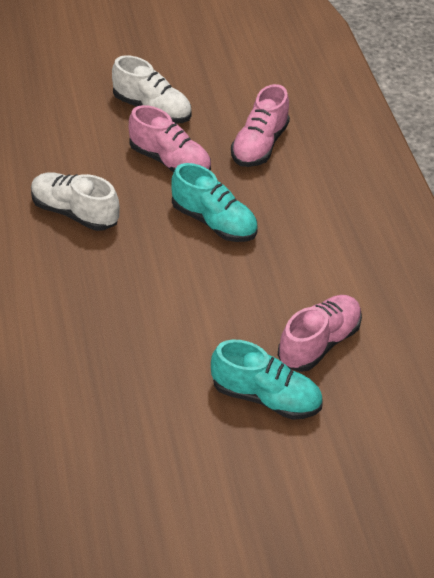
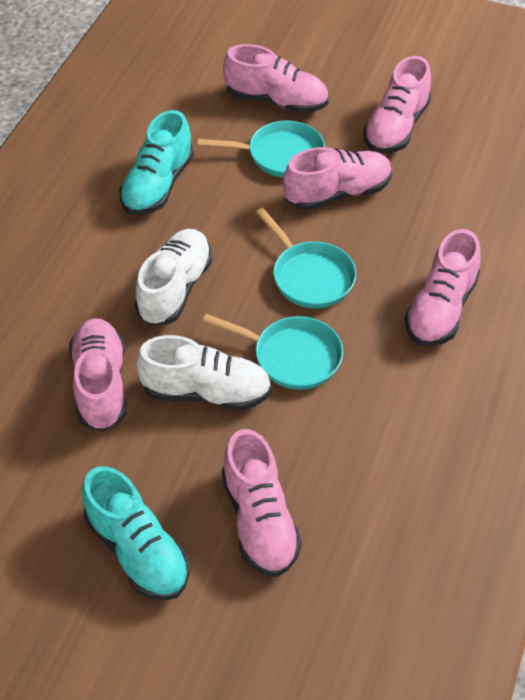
pink shoe: [129,105,211,173] [231,84,290,167] [278,295,362,372] = 3 -> [69,318,126,431] [222,429,302,577] [223,44,329,113] [283,147,392,211] [363,56,431,154] [405,229,481,346] = 6
turquoise pan: none = 0 -> [198,120,325,177] [202,314,343,390] [256,208,356,308] = 3

